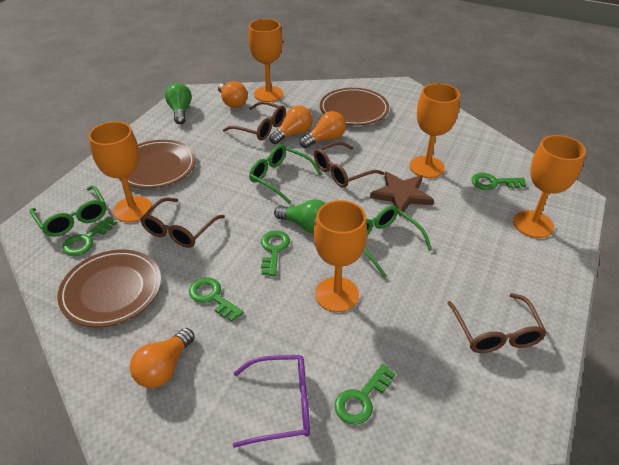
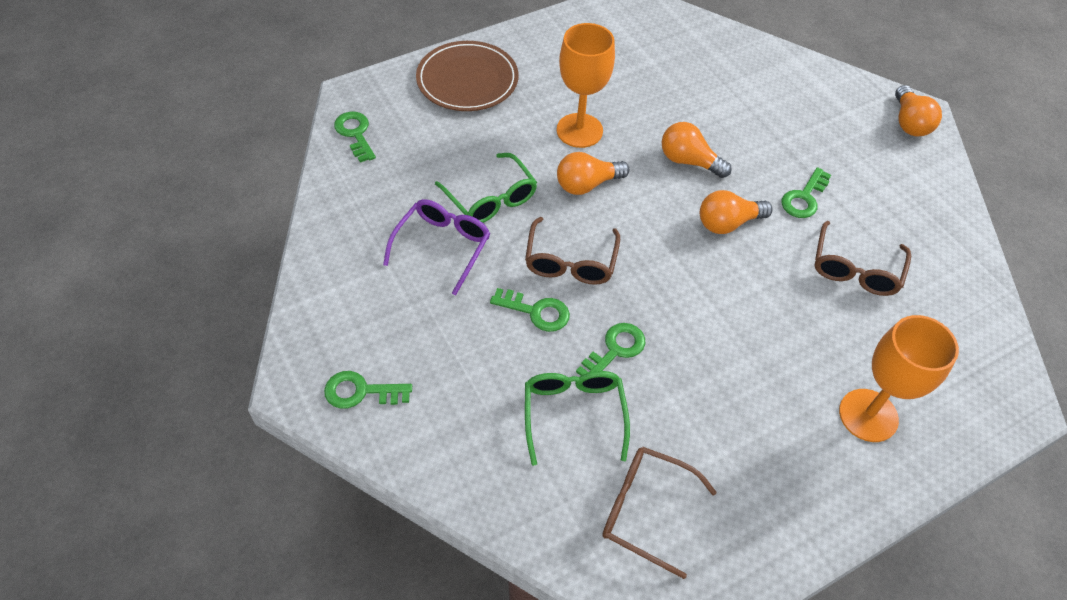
brown glasses: [140,197,225,248] [223,101,286,141] [314,142,385,188] [447,293,547,353] = 4 -> [525,217,620,285] [602,447,717,579] [814,221,911,296] = 3
brown plate: [57,250,161,327] [119,140,196,189] [320,88,389,125] = 3 -> [416,41,519,111] = 1
brown star: [370,171,434,216] = 1 -> none = 0
green glasses: [30,185,106,237] [249,144,323,204] [363,206,432,278] = 3 -> [435,153,537,223] [525,371,630,466] = 2
green light bulb: [165,83,192,124] [274,199,326,233] = 2 -> none = 0
orange goblet: [89,121,152,222] [248,19,283,102] [314,200,367,312] [410,83,460,178] [513,135,586,238] = 5 -> [556,23,615,148] [839,315,959,442] = 2

